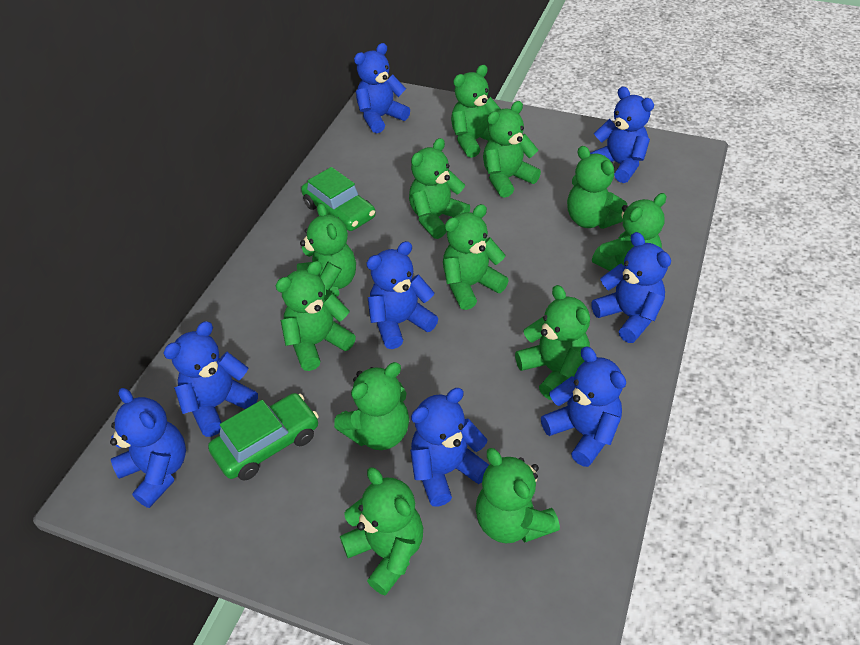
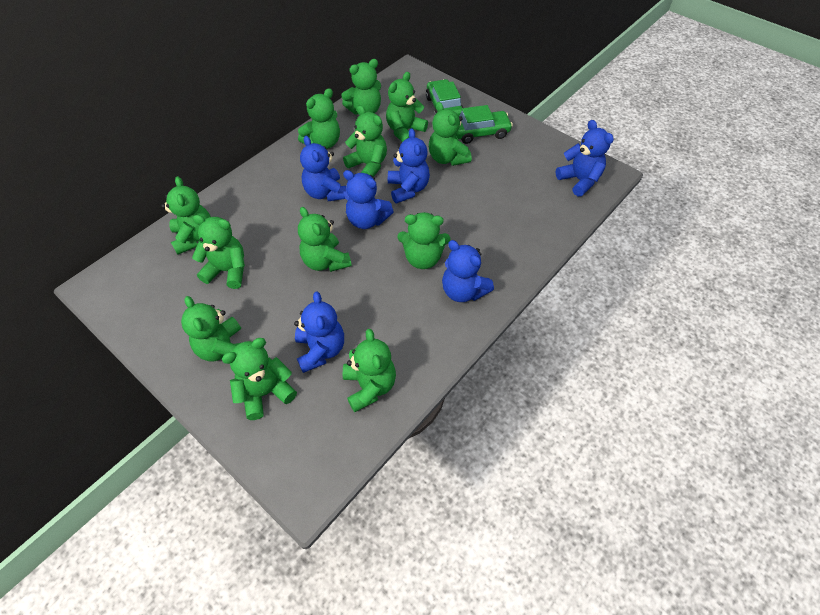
blue teddy bear: [110,388,186,508] [164,321,258,437] [354,43,410,133] [366,241,438,349] [410,388,489,507] [541,347,626,467] [590,87,654,183] [591,232,671,343] = 8 -> [294,291,344,373] [300,136,346,201] [343,170,394,229] [388,128,430,203] [442,240,494,302] [556,120,614,197] = 6

